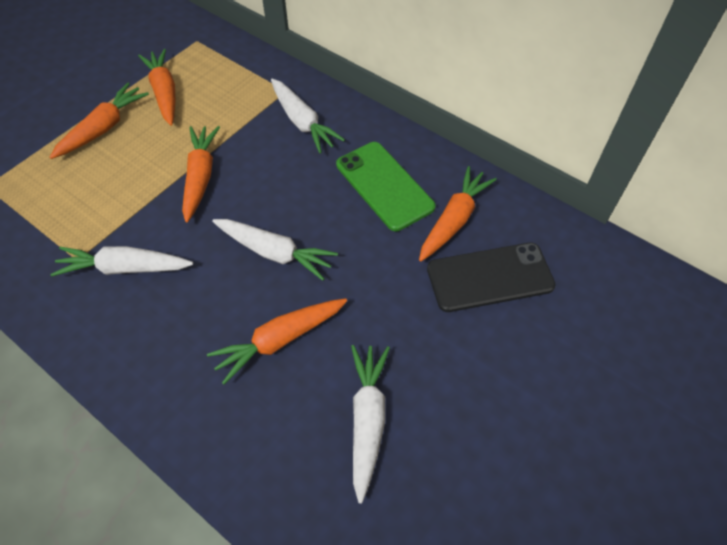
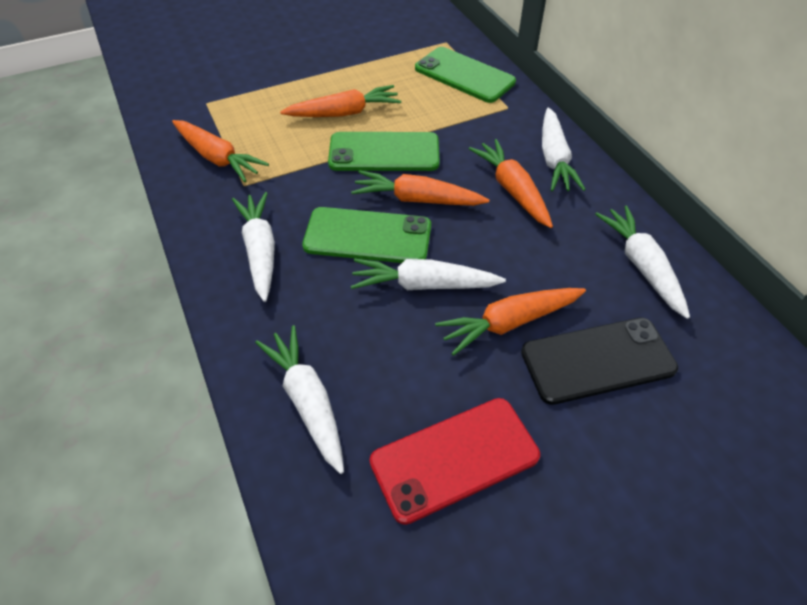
green phone: [336,142,436,231] = 1 -> [302,207,431,263] [328,132,440,171] [415,47,516,103] = 3
red phone: none = 0 -> [370,398,540,525] = 1
white carrot: [50,246,193,276] [212,219,338,281] [271,79,345,154] [351,345,390,504] = 4 -> [232,192,275,302] [255,325,344,474] [351,259,506,290] [542,107,586,192] [595,205,690,319] = 5

